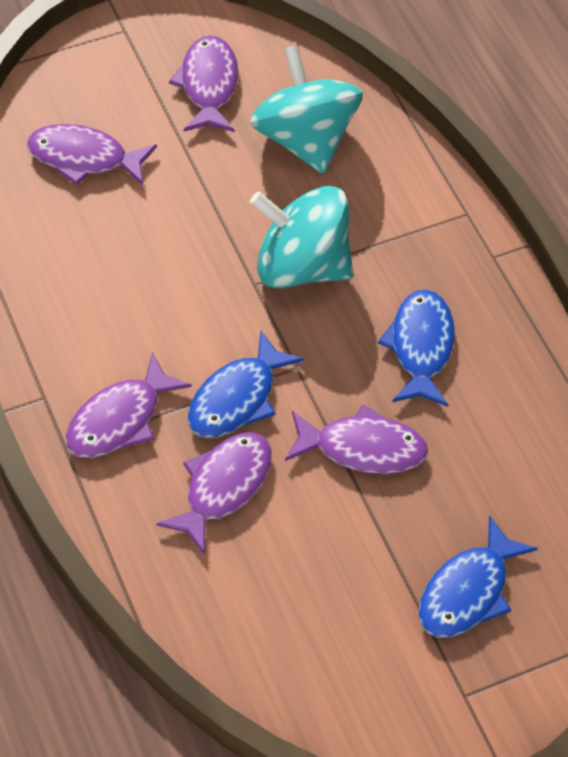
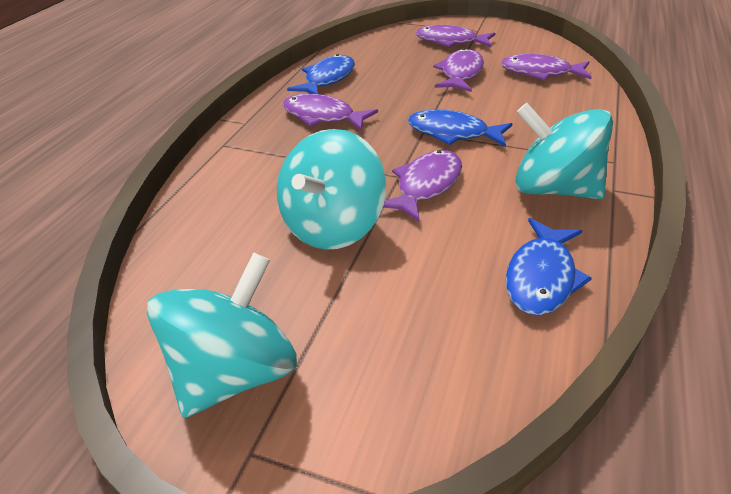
turquoise spinning top: [250,45,363,174] [250,186,353,288] = 2 -> [147,252,297,417] [277,129,386,250] [515,103,613,199] = 3

